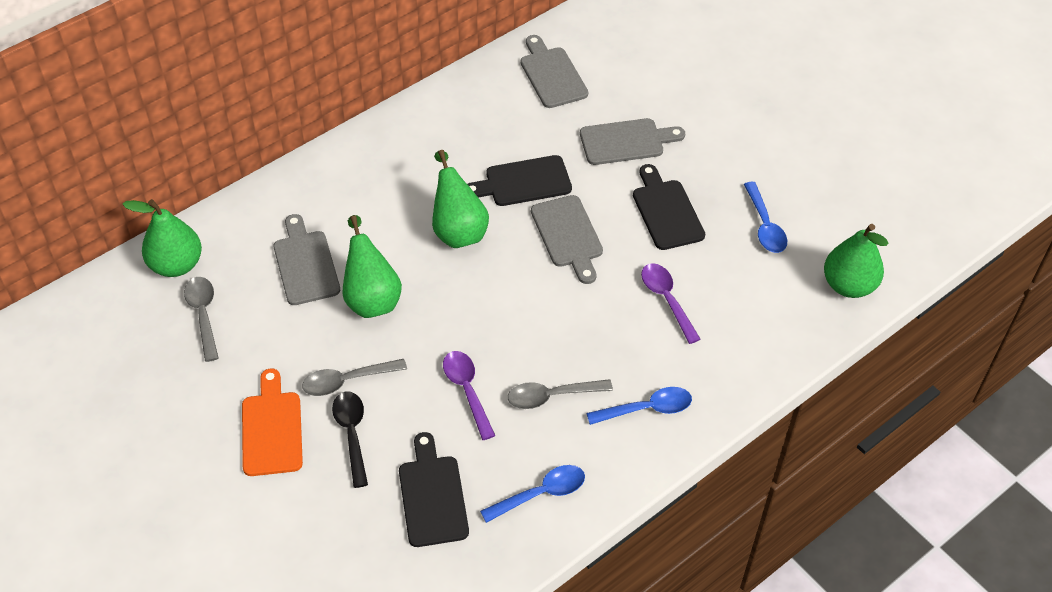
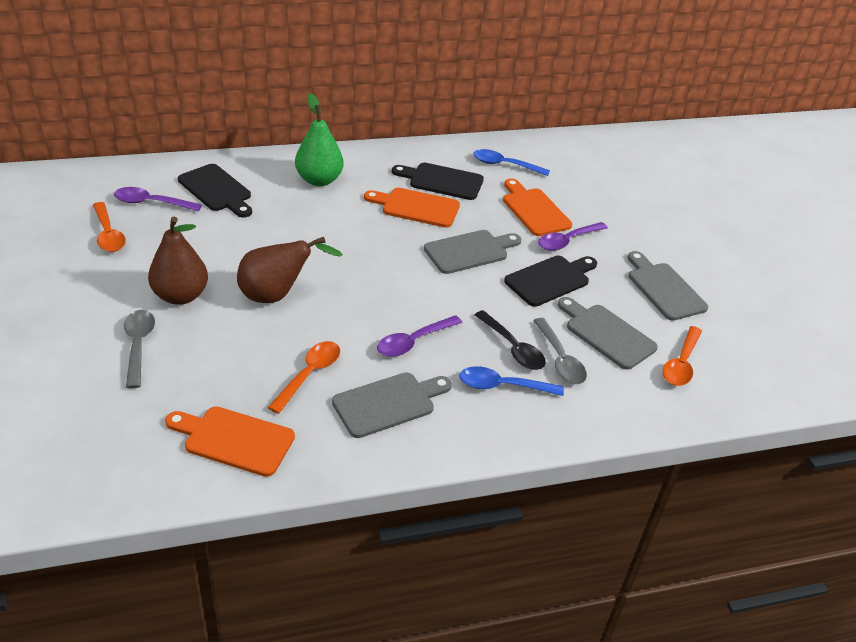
blue spoon: [480,465,585,523] [587,387,692,425] [744,182,787,253] = 3 -> [459,366,564,396] [474,149,550,176] = 2
brown pear: none = 0 -> [148,217,208,305] [237,237,343,303] = 2
green pear: [122,199,202,277] [342,215,402,318] [432,150,489,248] [824,224,888,298] = 4 -> [295,93,344,186] = 1
grey spoon: [184,277,219,362] [302,359,407,396] [508,379,613,409] = 3 -> [124,310,155,388] [533,318,587,384] = 2
orange cutting board: [242,368,303,476] = 1 -> [165,406,295,477] [364,188,460,228] [503,179,572,236] = 3
orange spoon: none = 0 -> [93,202,126,252] [267,341,340,414] [662,326,702,386] = 3
purple spoon: [443,351,496,440] [641,263,701,344] = 2 -> [114,187,202,211] [377,315,462,357] [538,222,608,251] = 3

